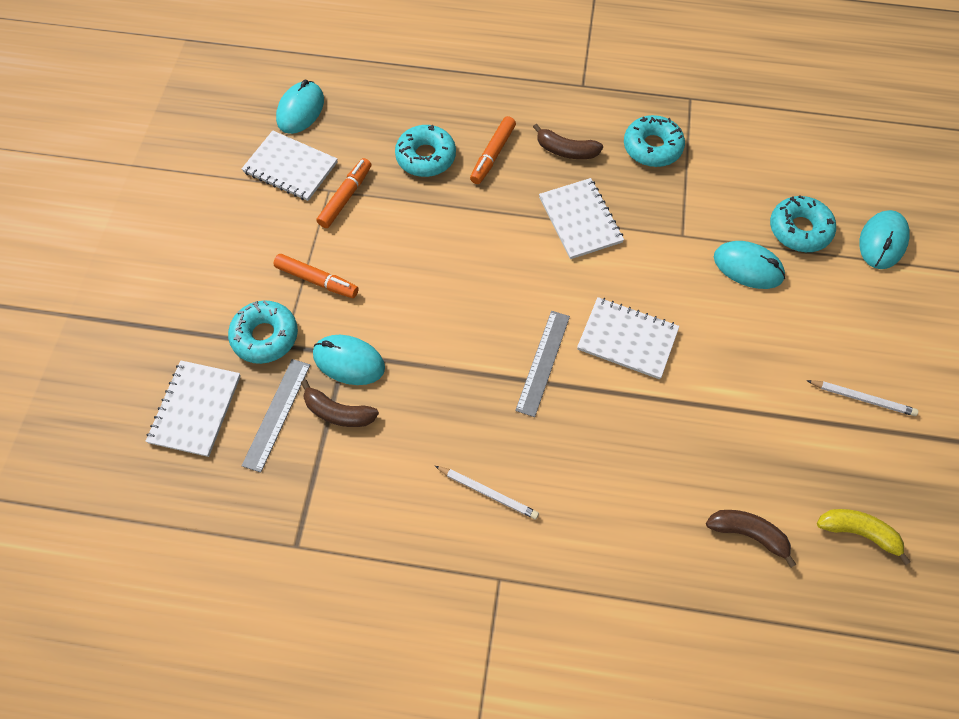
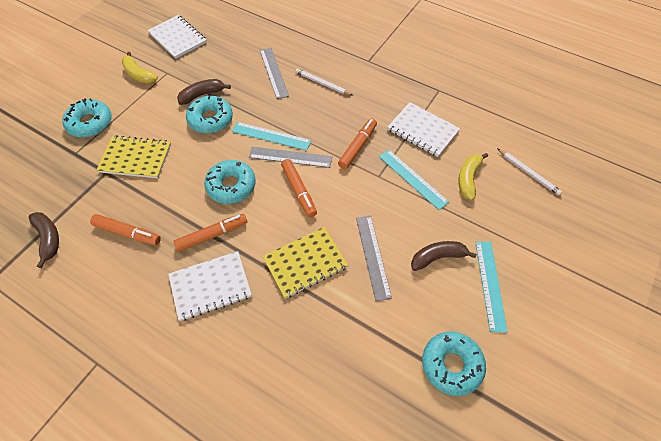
grey ruler: [242,359,310,473] [515,311,570,417] = 2 -> [249,147,332,168] [260,48,289,99] [356,216,392,301] = 3
orange marker: [274,254,358,298] [316,158,372,228] [470,116,516,184] = 3 -> [90,214,161,245] [173,214,247,252] [281,159,317,217] [338,118,377,169] = 4
turquoise mouse: [276,80,324,134] [313,335,385,385] [714,241,785,289] [859,210,910,269] = 4 -> none = 0
turquoise ruler: none = 0 -> [232,122,311,151] [379,150,449,210] [475,242,508,332] = 3
white notebook: [145,360,241,457] [242,131,337,201] [539,178,624,259] [577,297,679,379] = 4 -> [147,15,207,59] [168,251,252,321] [387,102,460,157] = 3
yellow banana: [817,509,911,565] = 1 -> [122,52,158,84] [459,153,488,200] = 2
yellow notebook: none = 0 -> [96,135,171,178] [263,227,348,299] = 2

